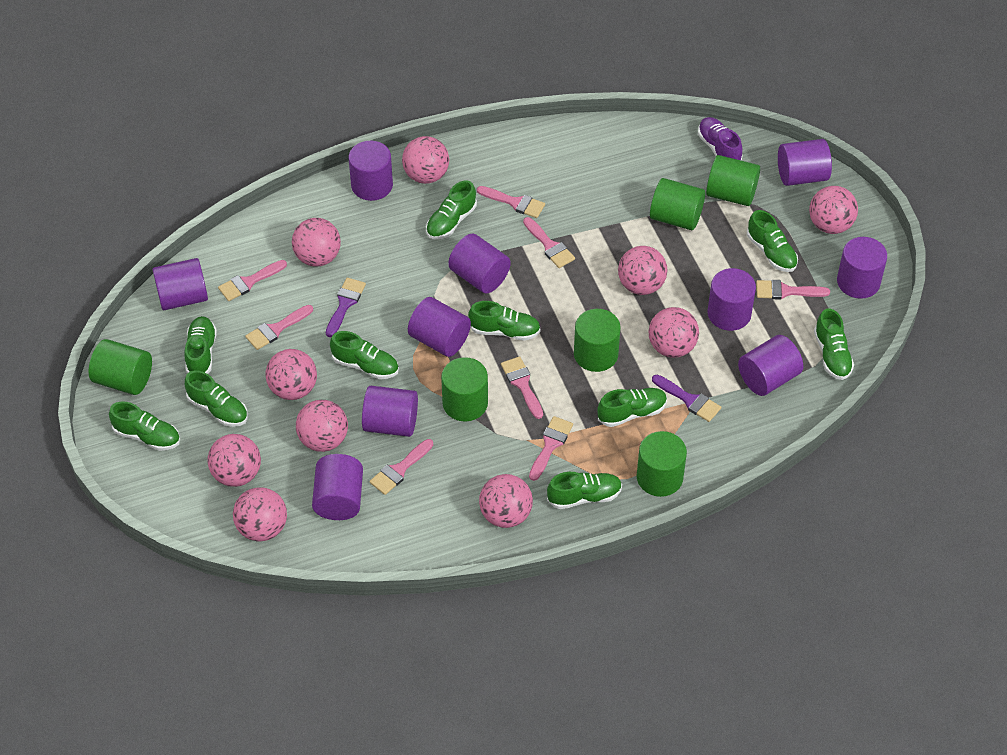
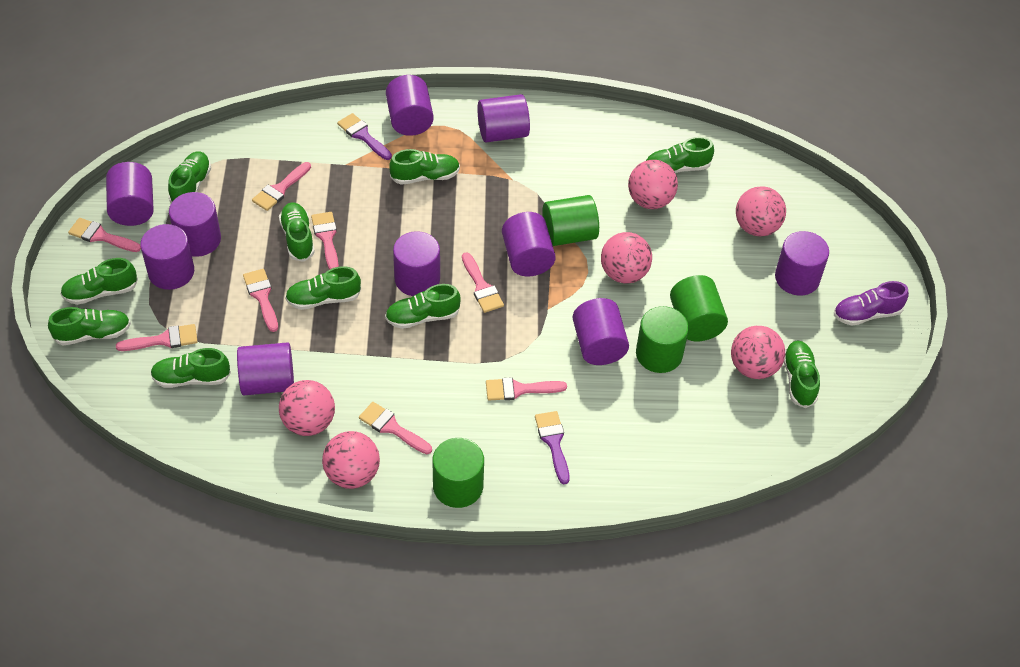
green cylinder: [88,339,152,395] [441,357,488,422] [574,309,621,372] [637,431,687,497] [650,178,705,230] [706,155,760,206] = 6 -> [433,438,484,508] [542,195,599,246] [636,306,689,373] [670,275,728,341] = 4
pink ball: [207,434,261,487] [233,487,287,541] [265,349,317,400] [292,218,341,267] [296,400,348,452] [402,136,449,184] [479,474,533,528] [618,246,667,295] [648,307,699,358] [809,186,858,234] = 10 -> [279,380,335,436] [322,431,380,489] [601,232,652,283] [628,160,678,209] [731,326,785,379] [736,186,786,236] = 6

